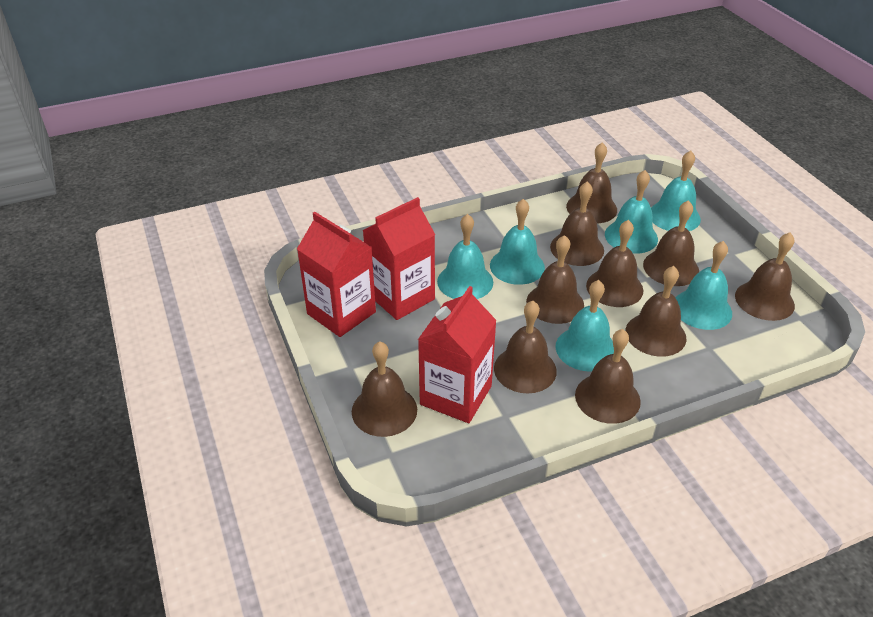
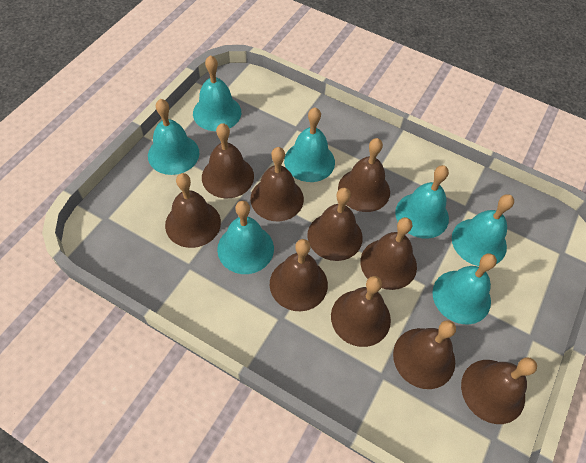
red carton: [297,212,376,337] [363,197,435,320] [418,286,497,423] = 3 -> none = 0
turquoise bell: [437,214,493,299] [490,199,545,285] [555,280,614,372] [605,170,658,254] [651,151,701,231] [676,241,732,330] = 6 -> [148,99,199,175] [193,55,241,131] [217,201,274,274] [284,107,335,182] [395,165,449,238] [432,253,497,325] [452,194,514,266] = 7

